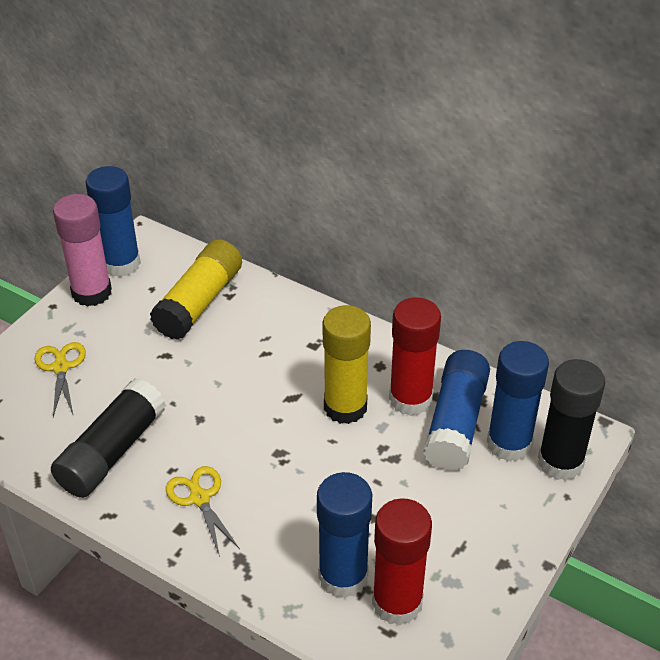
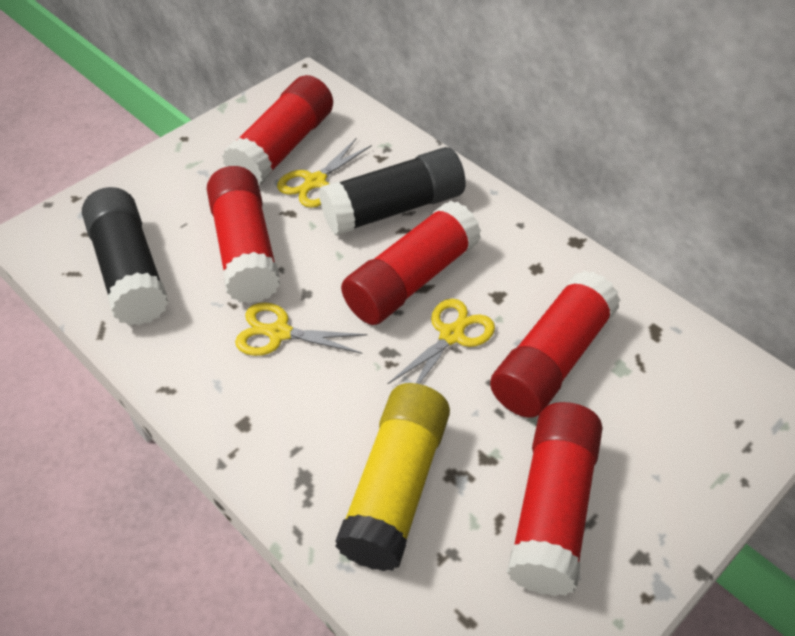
blue glue stick: [85,166,141,277] [317,472,372,598] [423,350,490,471] [487,341,549,461] = 4 -> none = 0
pink glue stick: [53,194,112,307] = 1 -> none = 0
red glue stick: [372,498,432,626] [389,297,441,416] = 2 -> [207,166,280,304] [222,75,333,186] [341,201,481,325] [490,271,620,418] [507,402,602,596] = 5
yellow glue stick: [150,239,242,340] [323,305,371,424] = 2 -> [335,383,450,571] = 1
yellow scissors: [35,342,86,417] [166,466,240,557] = 2 -> [235,302,368,356] [277,138,372,208] [388,299,495,384] = 3

